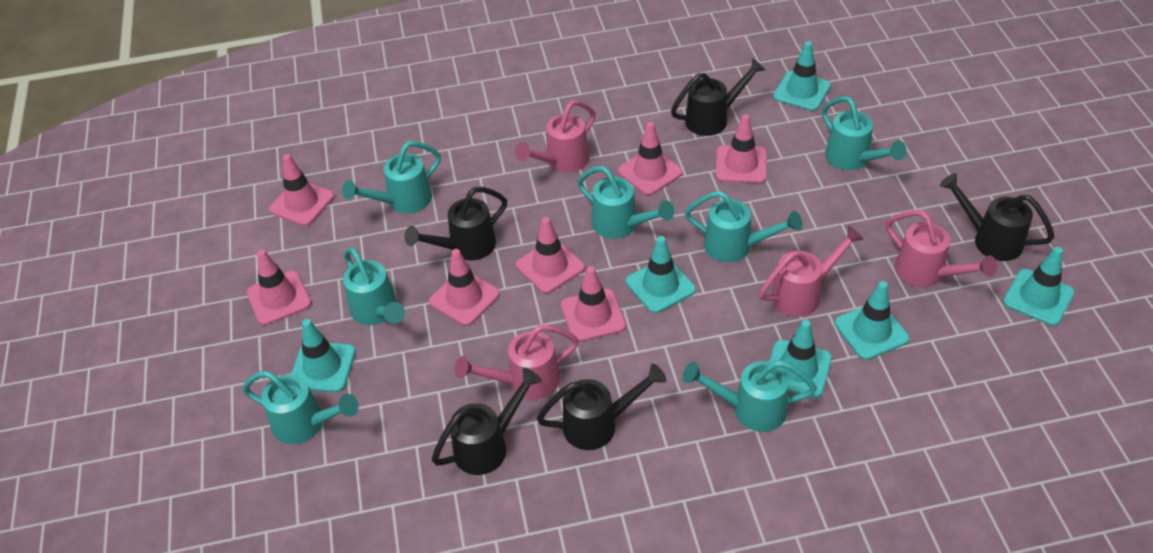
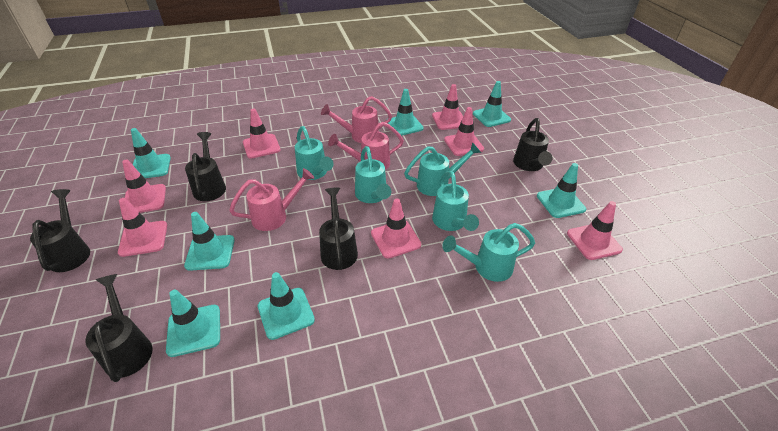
pink watering can: [455,324,579,400] [515,100,596,173] [759,225,864,317] [886,210,997,287] = 4 -> [229,168,315,231] [321,96,392,143] [328,122,404,170] = 3
turquoise traffic cone: [291,319,356,392] [626,236,696,313] [769,320,832,398] [773,41,831,111] [835,281,909,360] [1003,247,1075,326] = 6 -> [131,128,171,178] [166,290,220,357] [184,212,235,271] [258,272,315,340] [387,89,424,136] [473,81,511,127] [537,163,586,218] = 7
turquoise watering can: [243,371,359,444] [342,141,441,213] [343,247,405,325] [577,166,675,239] [682,360,817,432] [685,191,802,262] [822,96,907,170] = 7 -> [295,126,334,180] [355,146,391,203] [404,142,481,196] [432,171,479,231] [442,223,535,282] = 5

